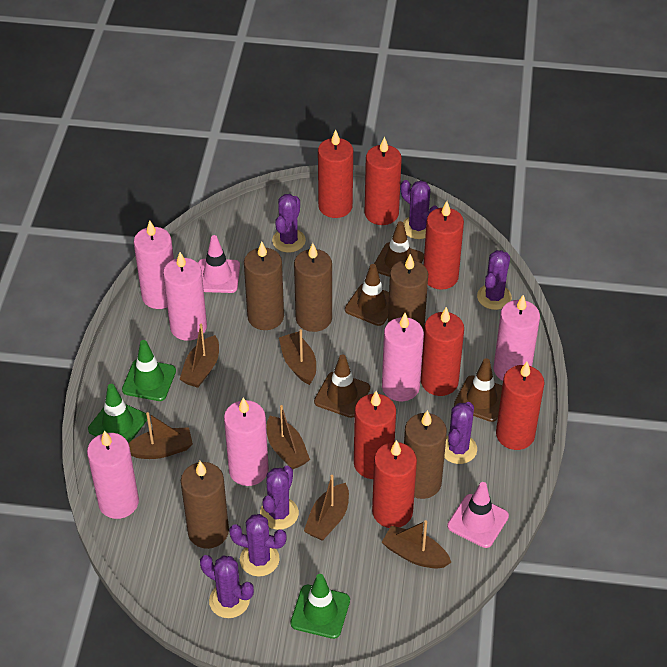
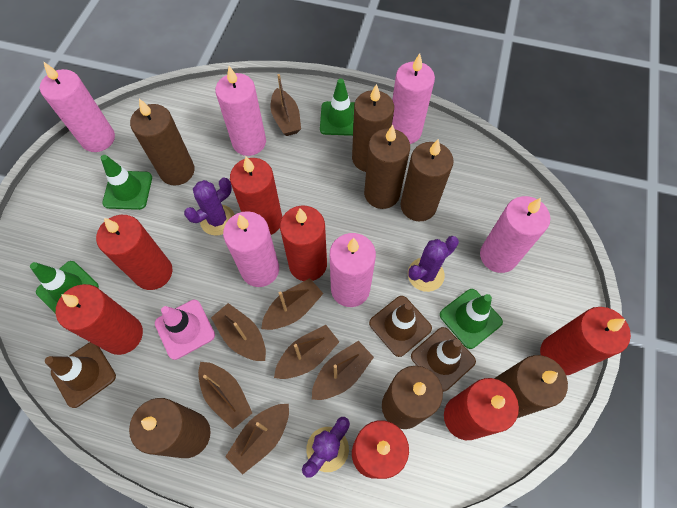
brown boat: [129,412,193,459] [180,324,219,388] [266,405,310,469] [279,329,316,385] [304,475,349,541] [382,520,451,568] = 6 -> [198,362,252,429] [211,303,266,361] [225,404,289,475] [261,278,323,330] [270,74,301,136] [274,325,339,379] [312,341,374,400] = 7
brown candle: [181,461,229,549] [244,242,284,330] [294,243,332,332] [388,254,428,331] [404,410,447,499] = 5 -> [129,398,211,458] [130,99,195,186] [352,84,394,172] [364,125,410,209] [382,366,443,429] [400,139,454,221] [494,355,568,418] = 7
brown traffic cone: [314,355,370,418] [345,264,389,326] [374,221,424,277] [454,358,502,422] = 4 -> [45,342,116,408] [369,296,432,357] [411,327,476,392] = 3
green traffic cone: [88,384,147,443] [122,340,176,401] [291,574,350,639] = 3 -> [30,261,99,314] [101,155,152,210] [320,79,355,136] [440,289,503,349] = 4
pink traffic cone: [198,235,240,293] [447,482,509,548] = 2 -> [155,300,215,360] = 1
purple cactus: [200,555,254,618] [229,514,287,577] [260,466,299,530] [272,194,306,253] [400,180,438,239] [444,402,477,464] [477,250,512,310] = 7 -> [184,177,235,235] [302,417,350,478] [408,236,459,292] = 3

